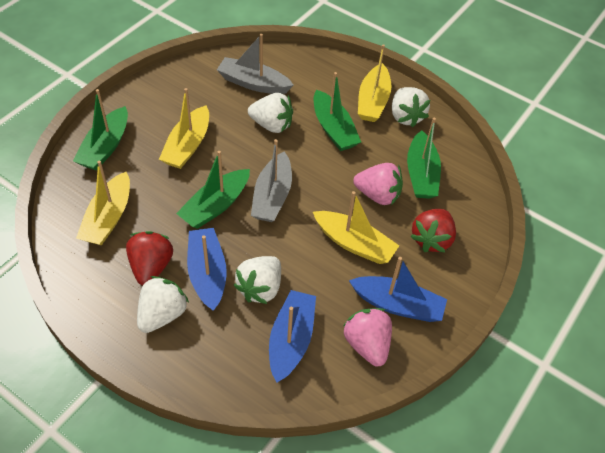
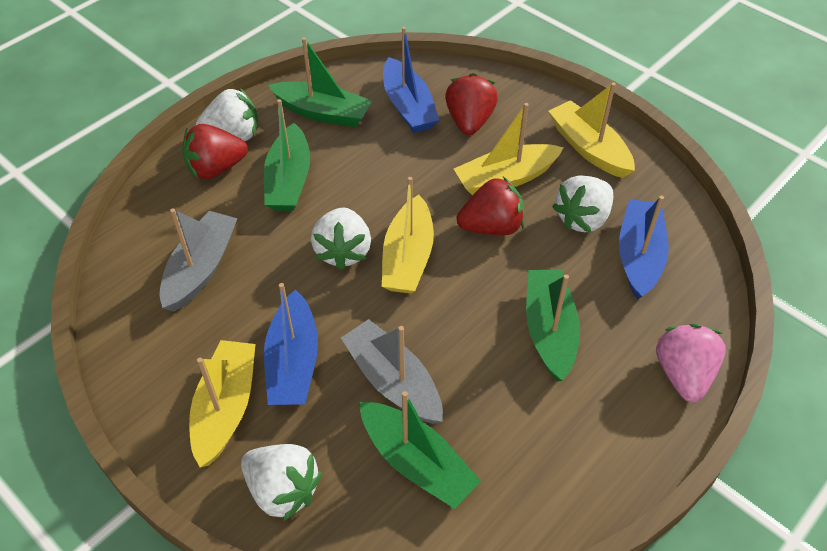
pink strawberry: [343,308,392,367] [353,163,403,205] = 2 -> [656,324,726,402] = 1
red strawberry: [126,231,173,285] [410,209,456,252] = 2 -> [182,124,248,180] [445,73,498,135] [457,177,524,235] = 3

